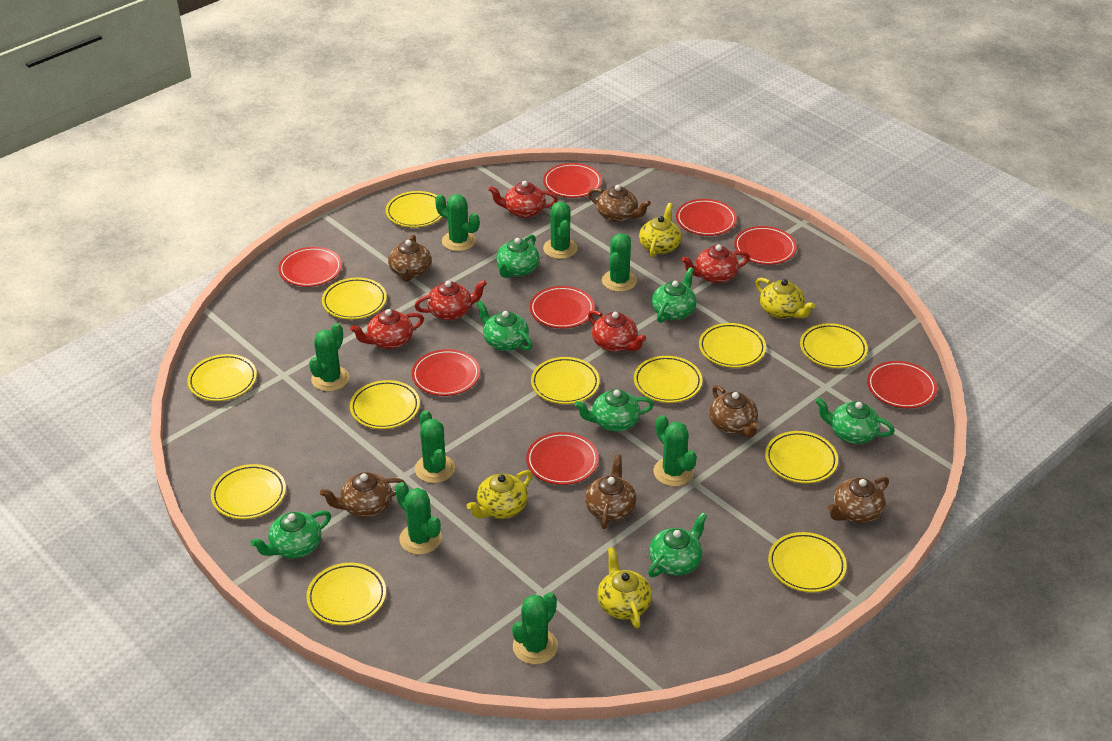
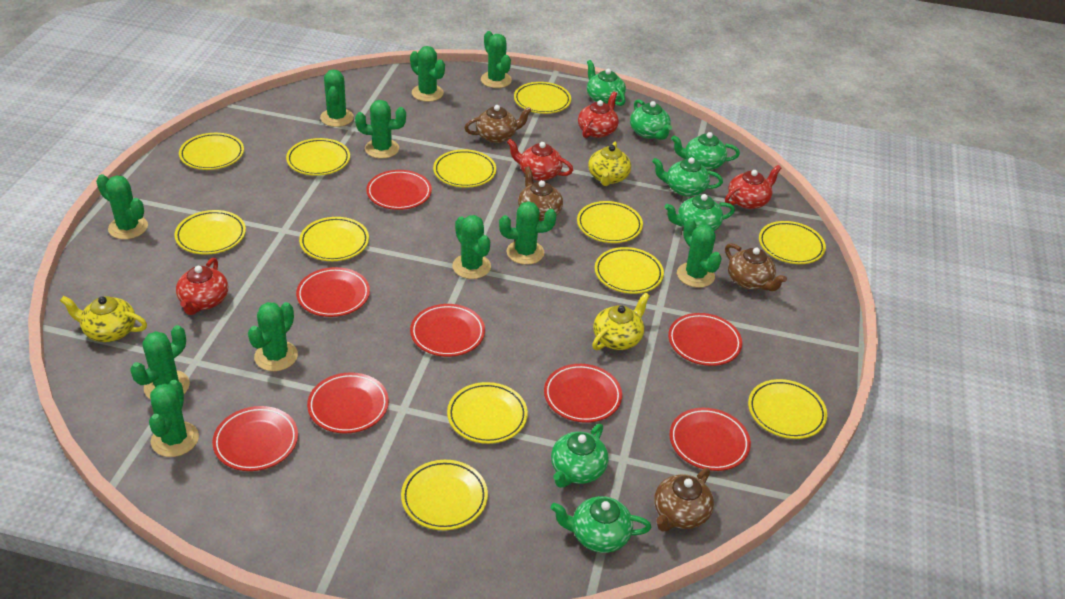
brown teapot: [320,472,406,518] [388,234,431,282] [585,454,636,529] [588,185,651,222] [709,385,760,437] [828,477,889,523] = 6 -> [464,105,532,143] [518,166,563,221] [654,468,714,532] [725,243,787,291] = 4
green cactus: [309,323,350,391] [395,482,442,555] [415,410,455,483] [435,194,479,251] [512,592,558,664] [543,202,578,259] [602,233,637,292] [653,415,697,486] = 8 -> [96,174,148,239] [130,325,190,399] [149,380,199,457] [248,302,298,371] [320,69,354,127] [355,100,406,159] [410,46,445,102] [452,215,491,279] [481,31,512,88] [499,201,556,265] [677,218,722,288] = 11
red teapot: [350,309,424,349] [414,280,487,320] [488,181,558,218] [588,310,646,352] [682,245,750,283] = 5 -> [176,258,228,315] [507,139,573,181] [578,91,619,138] [725,165,781,209] = 4
yellow teapot: [467,470,533,519] [597,547,652,628] [639,203,681,258] [755,278,815,319] = 4 -> [60,296,147,342] [588,142,631,186] [592,292,650,350] = 3

